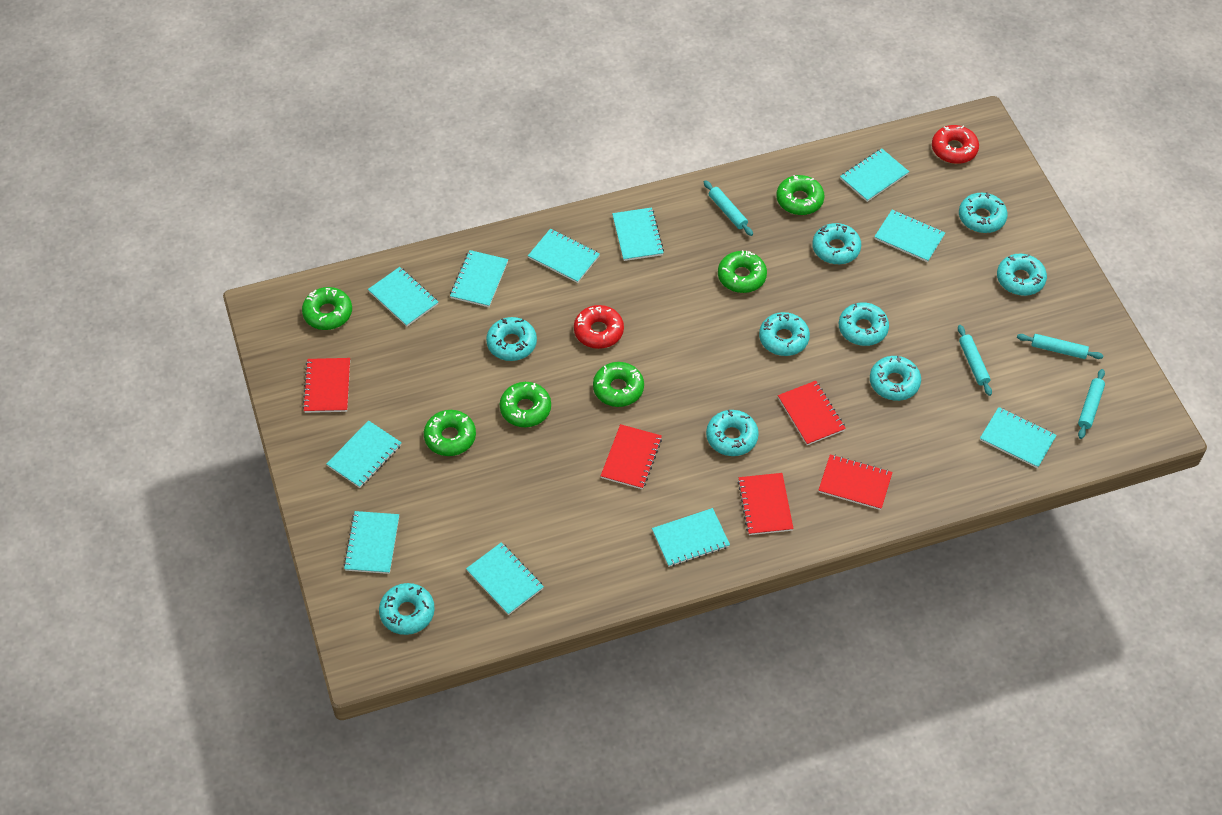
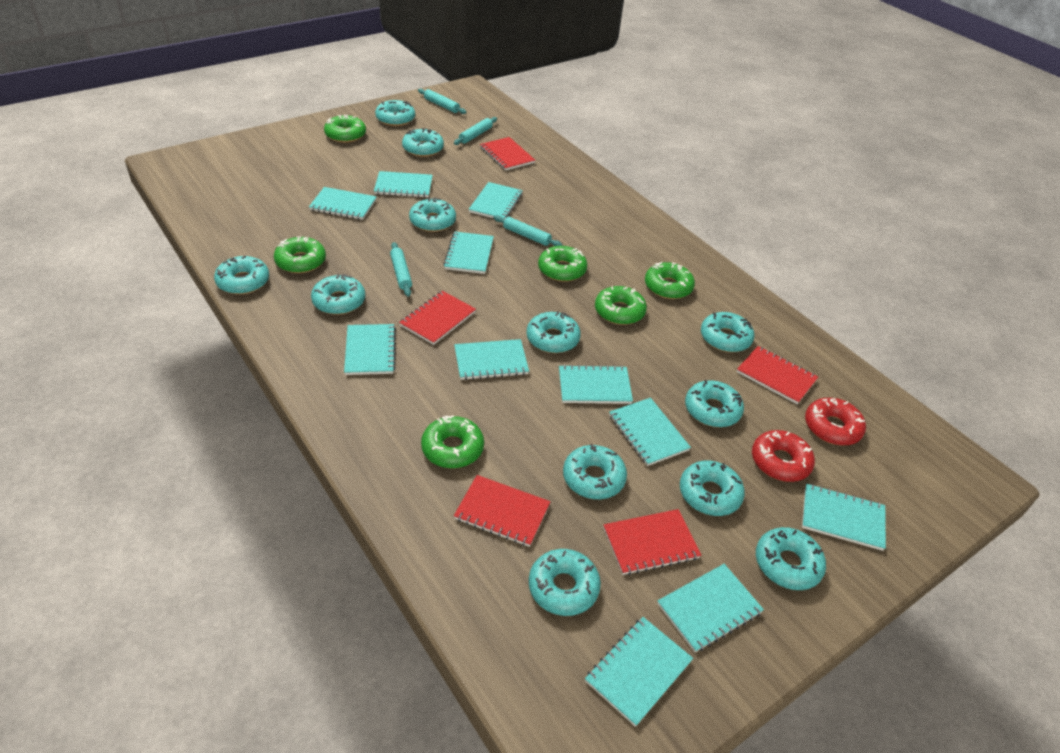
turquoise donut: [379,583,435,635] [486,317,537,361] [706,410,759,456] [759,312,810,356] [812,223,861,264] [839,302,889,346] [870,355,921,401] [959,192,1008,233] [997,254,1047,296] = 9 -> [214,256,269,295] [311,274,365,315] [375,100,415,126] [402,128,444,157] [409,197,456,232] [527,311,581,353] [529,549,601,616] [563,444,627,499] [680,461,745,516] [685,380,744,427] [701,312,754,352] [756,527,826,590] = 12

